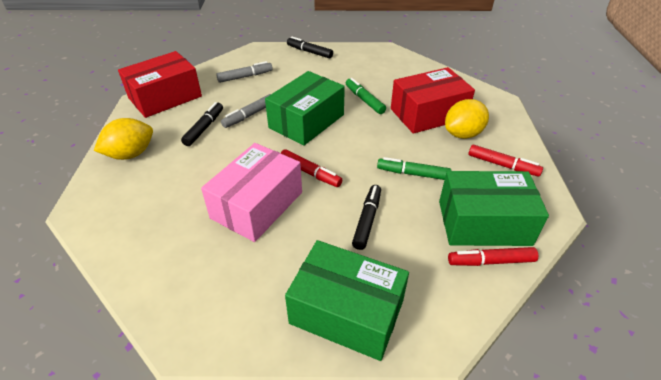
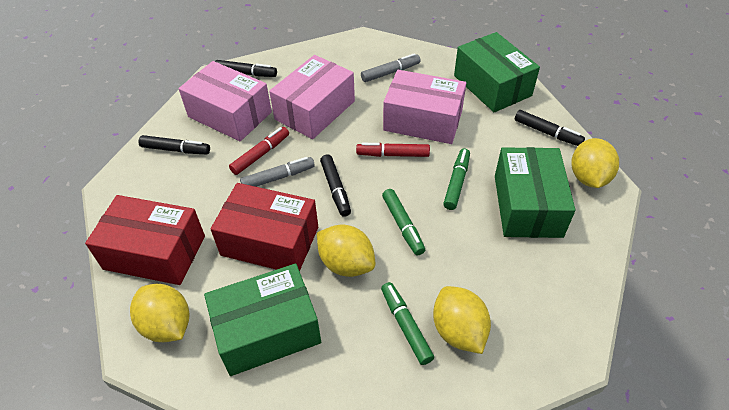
black marker: [181,102,223,146] [287,37,333,59] [352,185,381,250] = 3 -> [138,135,210,154] [215,60,277,77] [320,154,351,217] [515,110,585,146] = 4
green marker: [346,78,386,114] [377,157,451,180] = 2 -> [381,282,434,365] [382,189,425,255] [443,148,470,210] = 3
pink box: [201,143,302,242] = 1 -> [179,61,272,141] [269,55,355,139] [383,70,466,144] = 3
red marker: [281,150,342,187] [448,247,538,266] [468,145,543,177] = 3 -> [229,127,289,175] [356,143,430,157] = 2
yellow lemon: [94,118,153,160] [445,99,489,139] = 2 -> [130,284,189,342] [317,225,375,277] [433,286,491,354] [571,138,619,188] = 4

